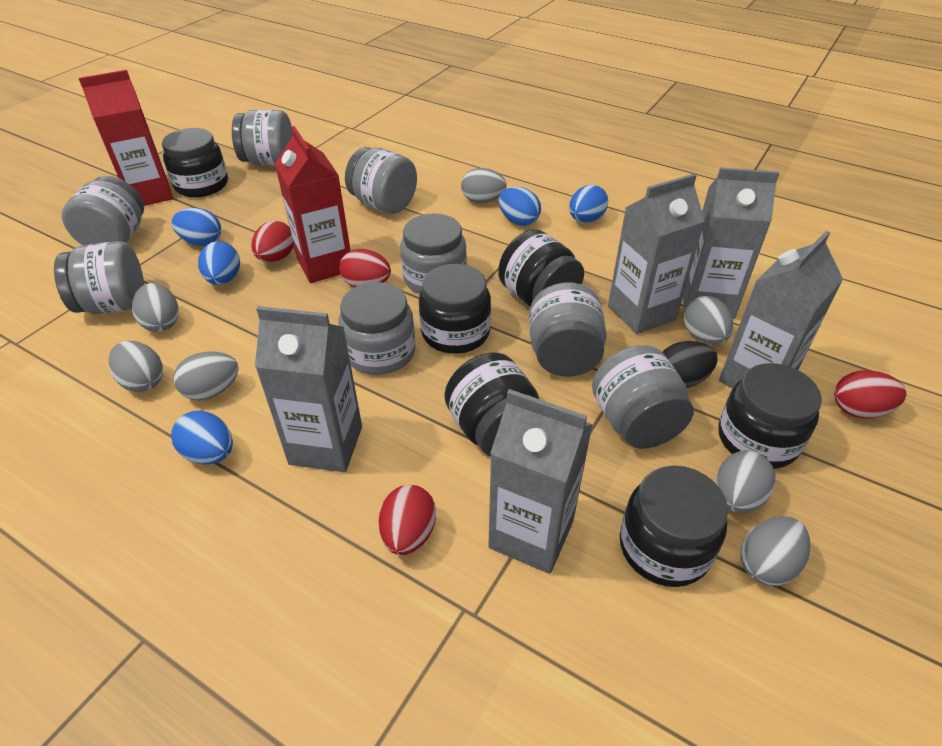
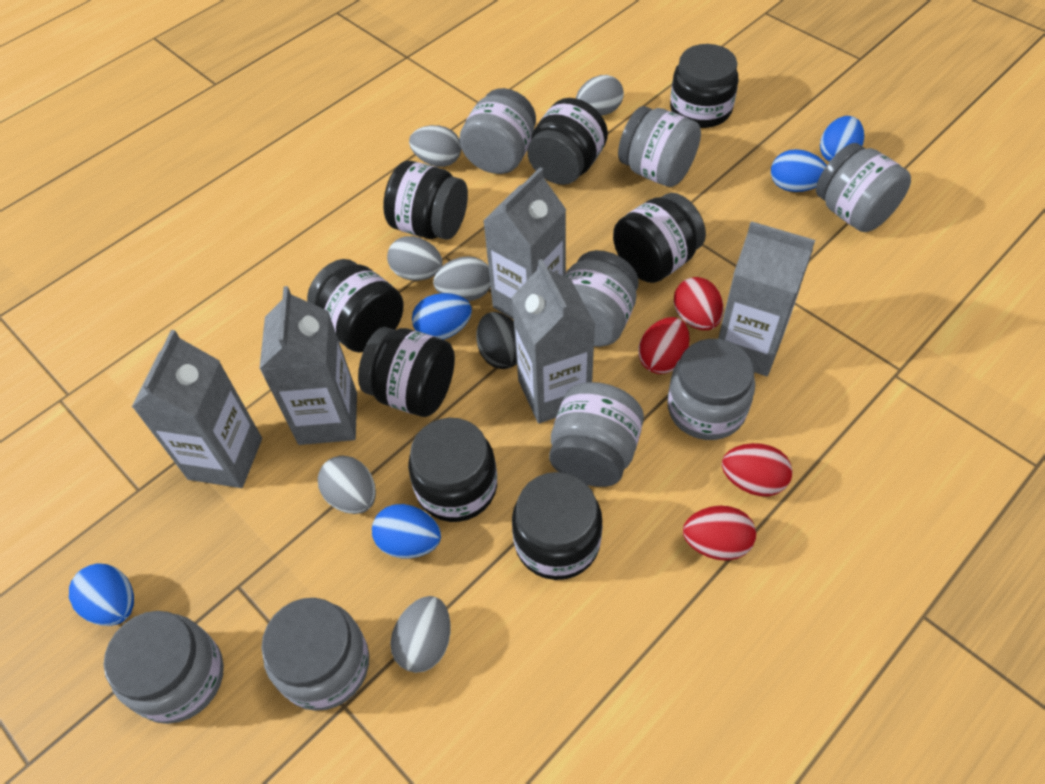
black jar: [162,128,228,197] [419,264,491,354] [444,353,539,456] [498,229,584,306] [620,465,728,587] [718,363,822,469] = 6 -> [307,259,404,353] [358,327,455,417] [383,161,468,240] [408,418,497,522] [512,472,603,580] [527,98,608,185] [613,193,706,283] [670,44,739,128] = 8
grey egg: [108,341,163,392] [132,283,179,332] [174,352,239,400] [461,168,507,203] [684,296,733,344] [716,450,776,513] [740,516,810,586] = 7 -> [318,455,376,514] [387,236,442,281] [390,596,451,673] [409,125,461,167] [433,256,491,301] [576,75,624,116] = 6
red carton: [79,70,173,206] [275,126,351,283] = 2 -> none = 0

